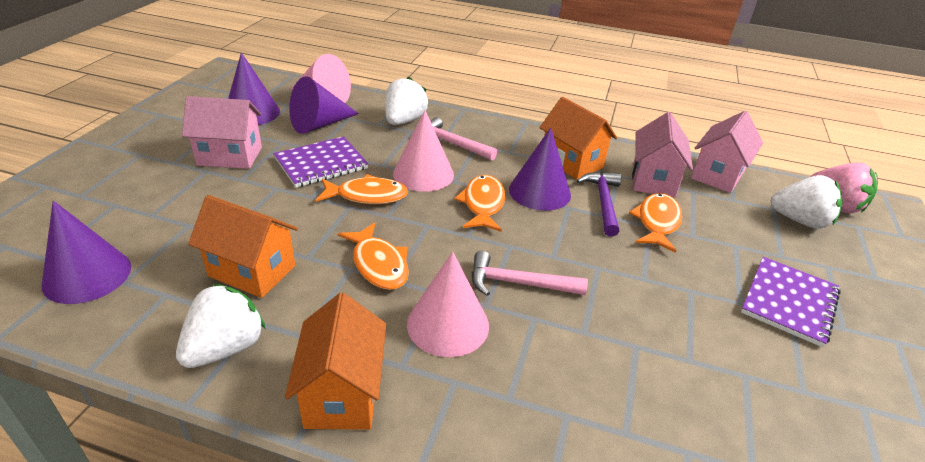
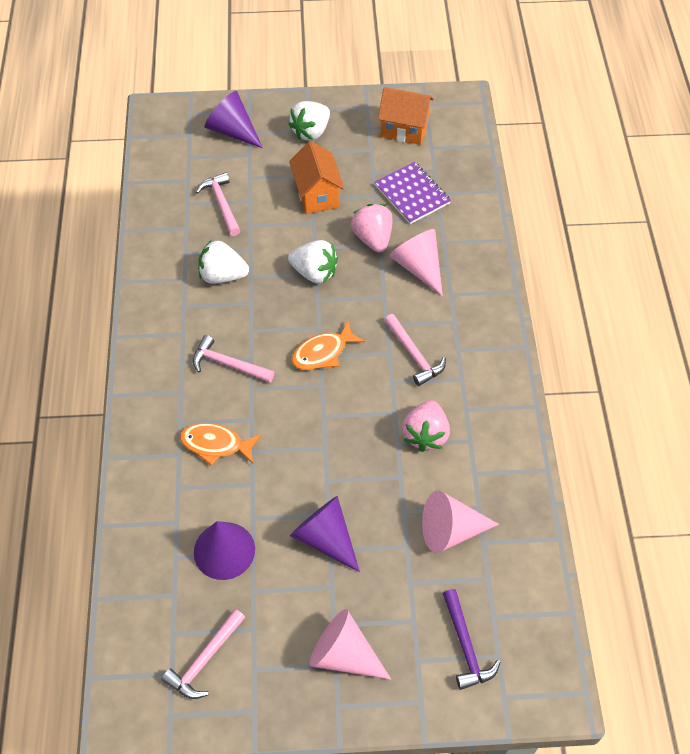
orange fish: [316,174,408,204] [338,223,409,290] [454,175,506,232] [629,193,682,253] = 4 -> [180,423,261,466] [291,321,365,370] = 2
orange house: [188,195,298,298] [285,293,386,430] [539,97,617,180] = 3 -> [289,141,344,214] [378,87,434,145] = 2
pink hammer: [431,117,497,161] [472,251,588,296] = 2 -> [161,609,245,699] [193,335,274,383] [196,172,241,236] [384,314,446,386] = 4
pink house: [182,96,262,169] [632,112,693,198] [691,111,763,193] = 3 -> none = 0
pink strawberry: [810,163,878,213] = 1 -> [351,204,393,253] [402,400,450,452] = 2
purple cone: [42,201,131,304] [228,52,280,125] [289,76,359,134] [509,128,571,211] = 4 -> [194,521,255,580] [205,91,263,148] [290,496,360,572] = 3
purple notebook: [273,136,368,188] [741,257,841,347] = 2 -> [374,162,451,224] = 1

